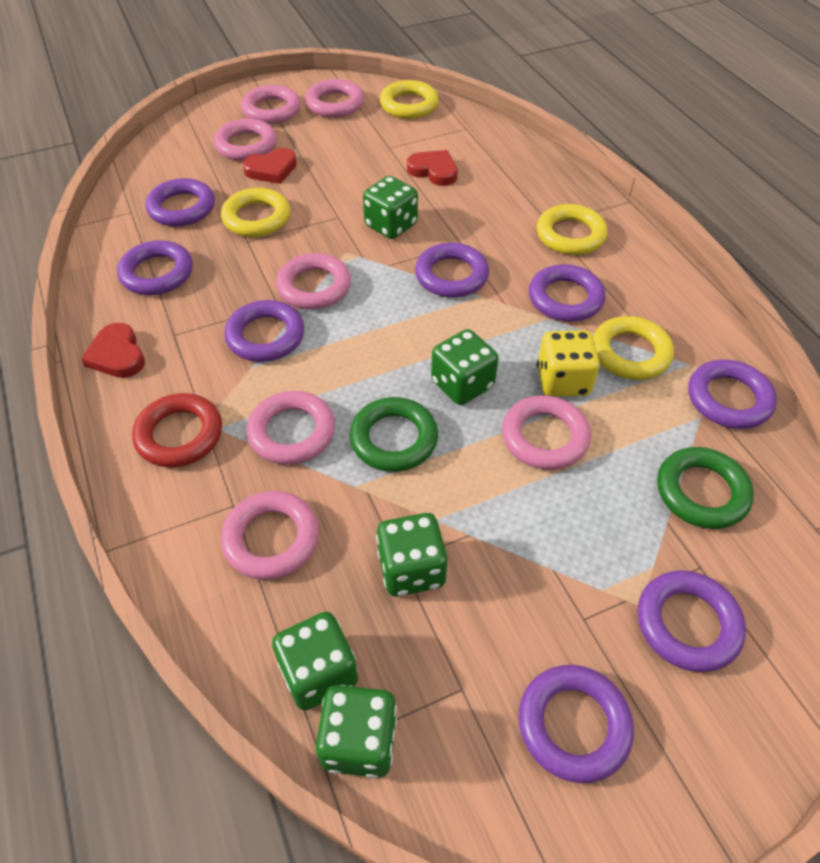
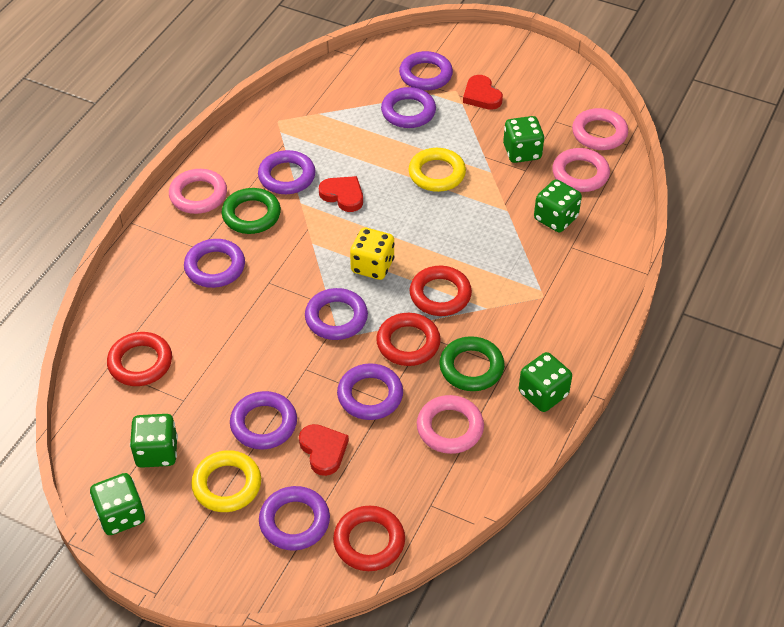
pink ring: [214,119,277,161] [221,491,319,580] [241,85,301,124] [247,391,335,465] [276,253,351,309] [305,79,364,118] [502,395,591,470] = 7 -> [169,169,227,214] [417,395,484,454] [552,148,610,192] [572,108,628,150] = 4
red ring: [132,393,222,467] = 1 -> [107,332,172,386] [333,506,405,571] [376,313,441,366] [410,266,472,316] = 4
yellow ring: [221,188,290,237] [380,80,439,119] [537,204,608,255] [593,316,674,380] = 4 -> [191,450,261,512] [409,148,466,192] = 2

